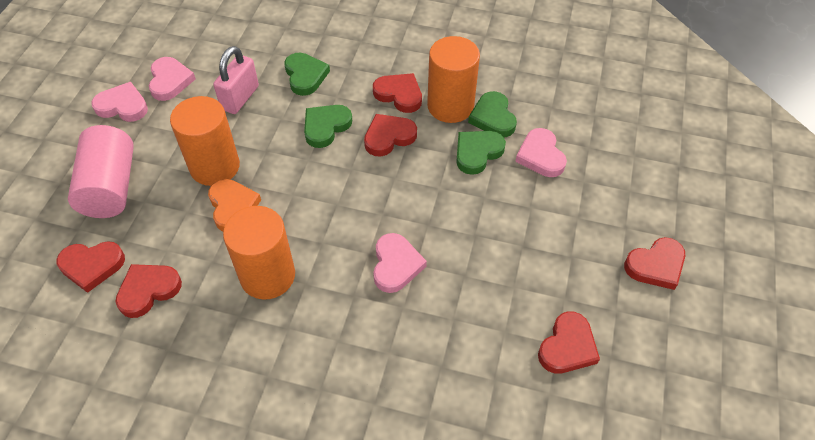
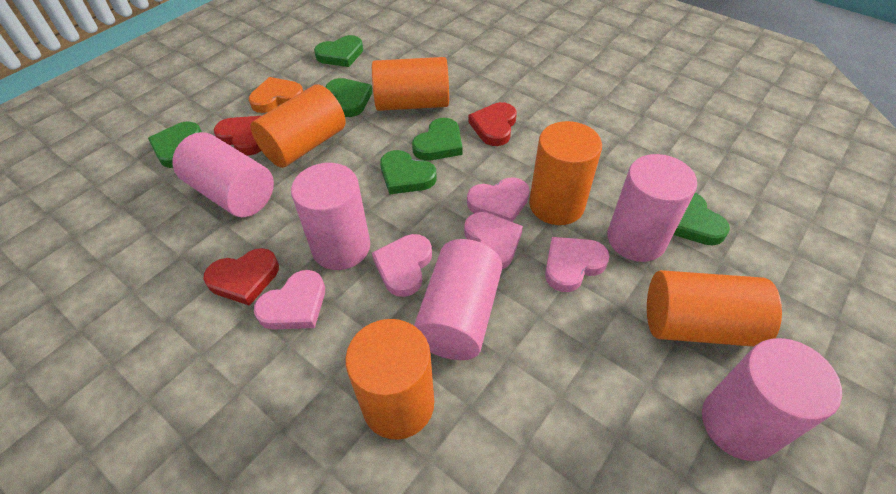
green heart: [285,53,330,96] [304,105,352,148] [456,131,506,175] [468,91,517,138] = 4 -> [148,121,202,168] [314,35,363,67] [326,78,372,117] [380,150,437,195] [412,118,462,161] [674,193,730,245] = 6
orange cylinder: [170,96,240,186] [223,206,295,299] [427,36,480,123] = 3 -> [251,84,346,168] [345,319,434,440] [372,57,449,111] [529,121,602,225] [647,270,782,347] = 5
pink cylinder: [68,125,134,218] = 1 -> [172,132,274,217] [291,163,370,270] [414,239,502,360] [607,154,697,262] [702,338,842,461] = 5
pink heart: [91,82,148,122] [149,57,196,101] [373,233,427,293] [515,128,567,177] = 4 -> [254,270,325,330] [372,234,432,297] [464,212,523,269] [467,177,530,222] [545,237,610,292] = 5
pink padlock: [213,46,259,114] = 1 -> none = 0
red heart: [56,241,125,293] [115,264,182,318] [364,114,417,157] [373,73,422,113] [538,311,600,374] [624,237,685,290] = 6 -> [203,248,279,306] [214,116,261,156] [468,102,517,146] = 3

